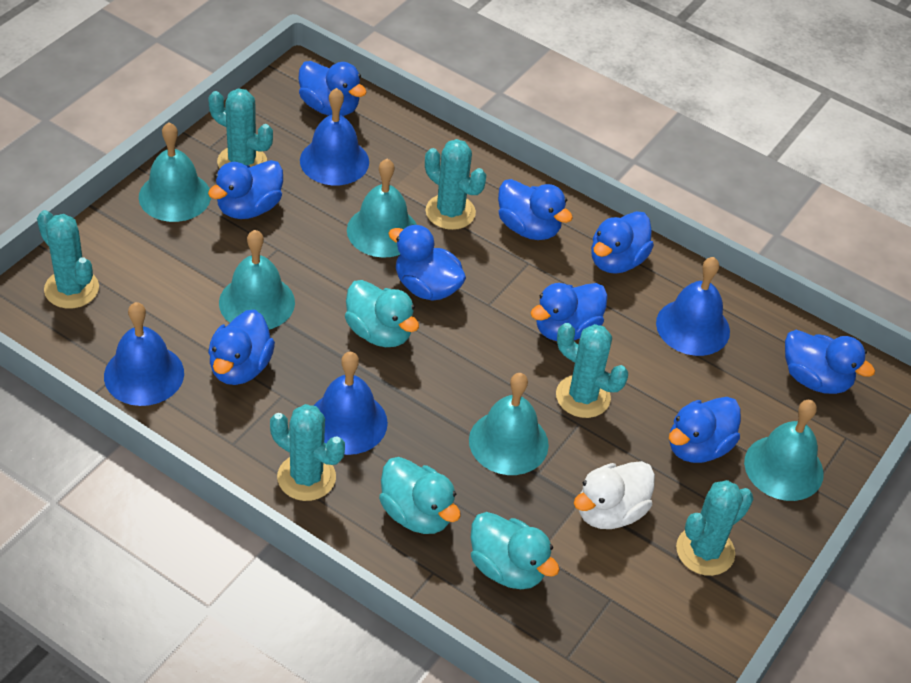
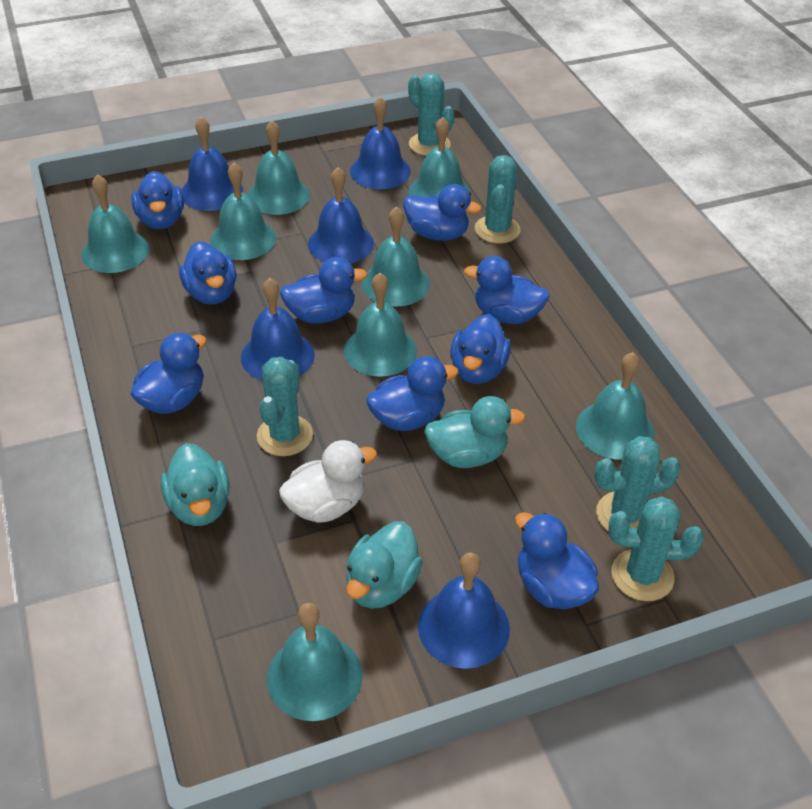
blue bell: [104,302,184,406] [300,88,369,185] [314,352,388,455] [656,257,730,356] = 4 -> [182,117,243,211] [241,278,315,381] [308,167,374,264] [350,97,411,189] [418,553,510,669] = 5
turquoise bell: [139,122,211,222] [219,230,295,329] [347,159,417,257] [469,373,549,475] [744,400,824,501] = 5 -> [81,174,149,273] [210,163,276,260] [248,120,310,215] [267,603,363,721] [344,273,417,377] [362,206,430,307] [408,117,470,197] [576,352,655,460] = 8
turquoise cactus: [37,210,99,309] [208,89,273,169] [270,404,345,501] [425,139,486,230] [556,323,628,418] [676,480,753,576] = 6 -> [257,357,313,456] [408,73,455,156] [475,155,520,243] [594,436,681,532] [608,496,704,601] = 5

